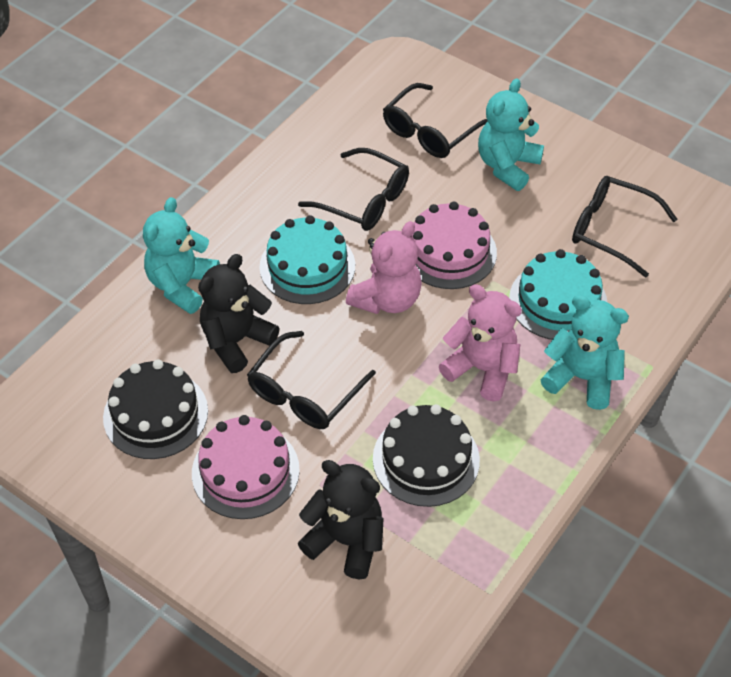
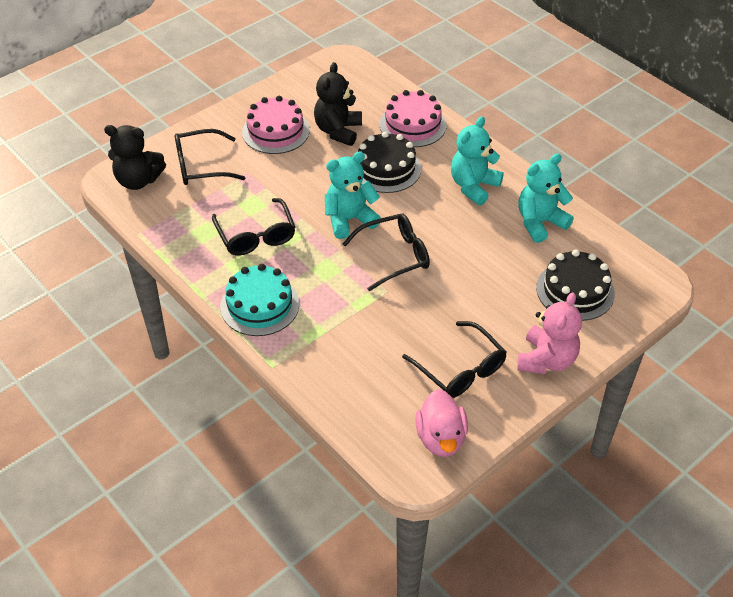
pink duck: none = 0 -> [415,389,468,457] = 1
pink teddy bear: [346,221,422,314] [439,284,522,401] = 2 -> [517,292,582,374] = 1
turquoise cake: [260,215,355,304] [509,249,607,340] = 2 -> [220,264,299,336] = 1

